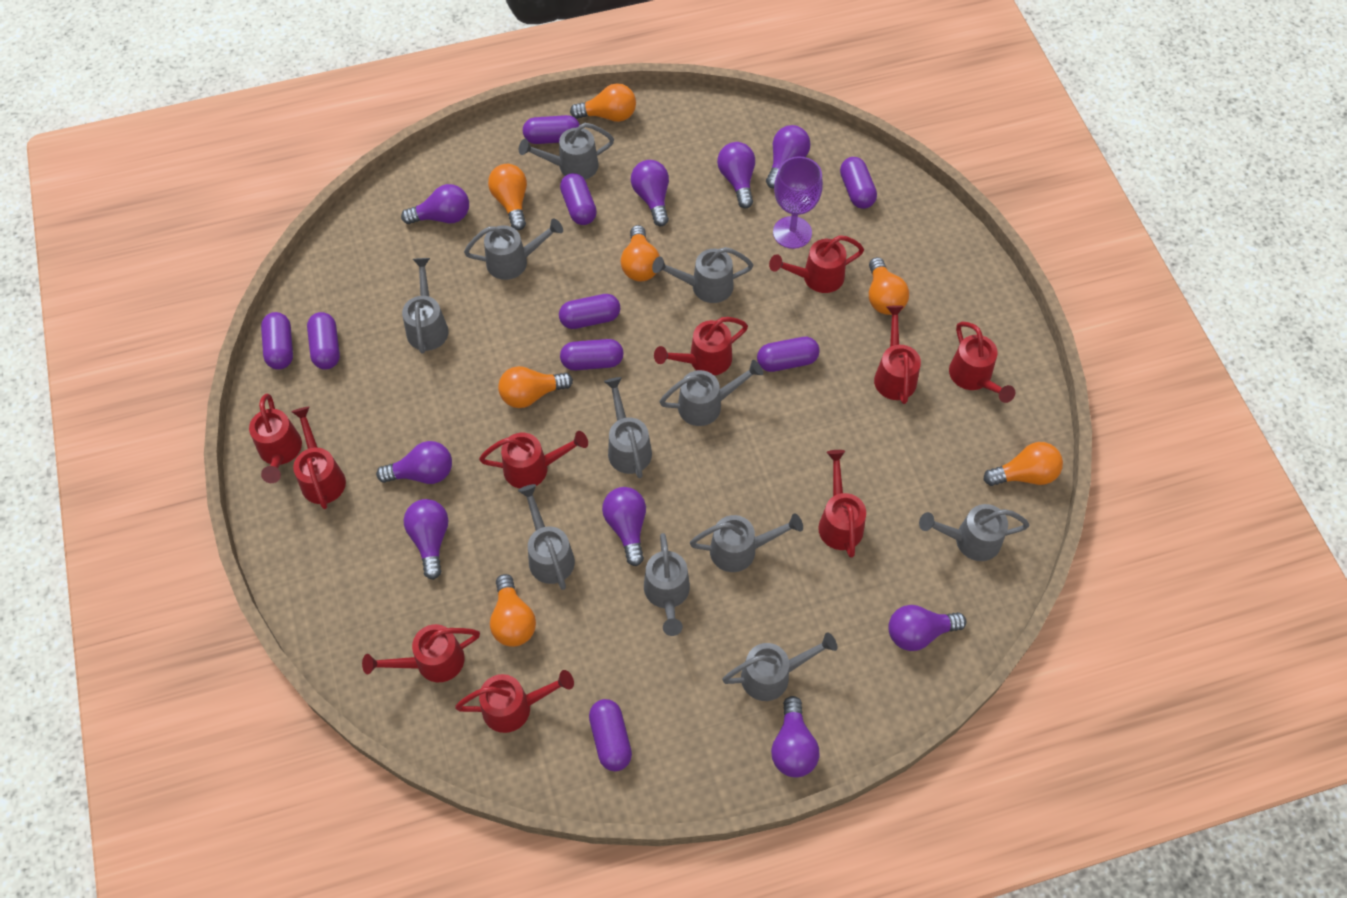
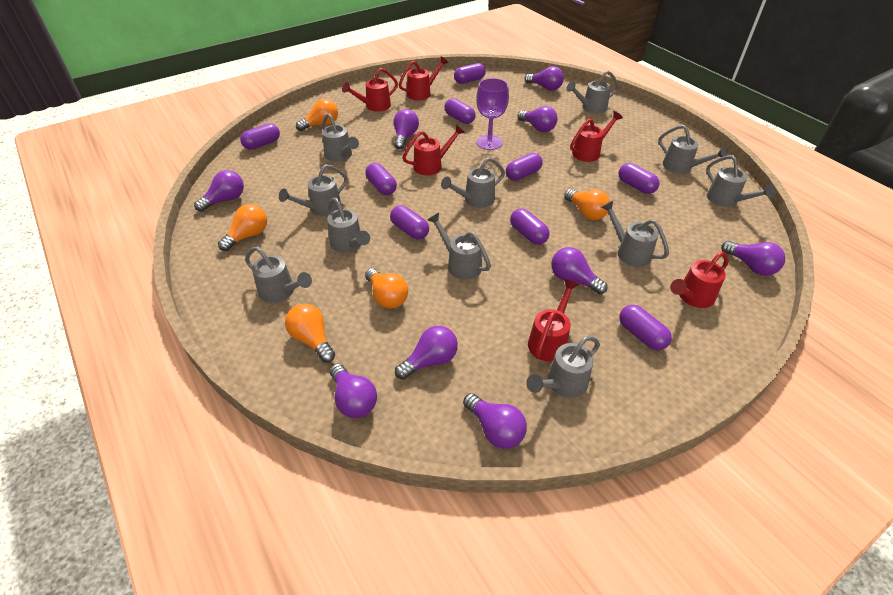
orange light bulb: [488,164,527,230] [490,574,536,647] [498,366,573,408] [570,83,636,122] [621,225,660,282] [869,257,909,315] [983,442,1063,486] = 7 -> [218,204,267,251] [285,304,335,363] [296,99,338,131] [365,268,408,309] [564,189,610,220] = 5
red watering can: [249,394,302,483] [292,407,346,509] [362,624,480,682] [455,670,574,733] [479,431,588,488] [654,317,748,375] [769,235,864,293] [818,450,866,558] [874,305,921,404] [949,322,1015,403] = 10 -> [342,68,398,112] [399,56,448,101] [402,125,465,175] [528,279,579,362] [570,111,623,162] [670,251,729,308] = 6

